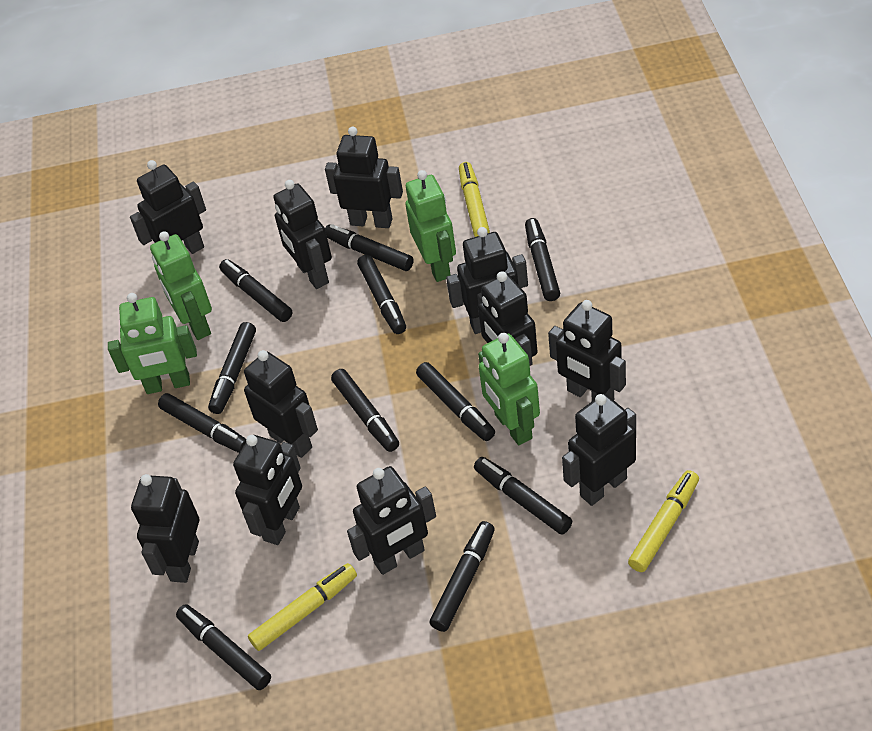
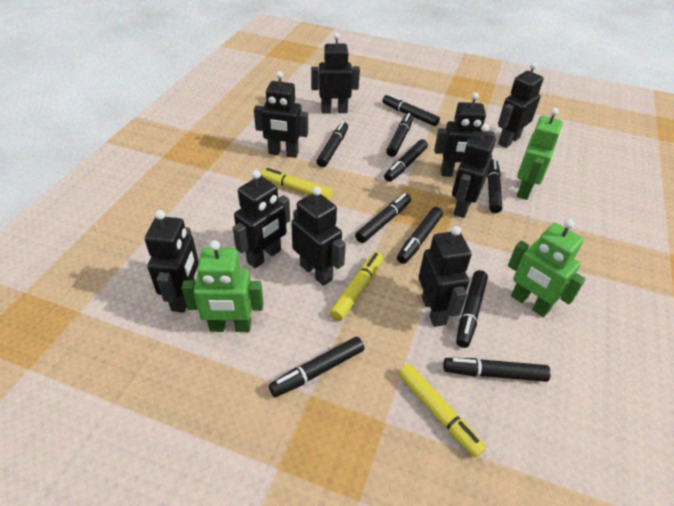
black marker: [158,393,246,453] [176,604,271,690] [208,322,256,414] [219,259,292,322] [325,224,414,271] [331,369,399,452] [357,255,406,334] [416,362,495,441] [430,521,495,632] [474,457,572,535] [525,218,560,301] = 11 -> [269,337,364,397] [316,121,348,167] [355,193,411,243] [382,94,440,126] [384,139,428,182] [386,113,413,157] [397,207,443,264] [443,358,551,382] [456,270,488,348] [487,159,502,213] = 10
black robot: [130,160,206,254] [131,474,199,583] [233,435,302,545] [244,350,318,458] [273,180,332,289] [325,127,403,228] [347,466,436,575] [446,227,528,334] [477,271,537,366] [548,300,626,401] [562,394,636,506] = 11 -> [145,210,199,313] [233,170,290,268] [254,71,308,158] [291,187,346,286] [311,33,360,114] [419,226,471,327] [434,92,495,177] [452,124,496,218] [498,62,544,148] = 9
green robot: [108,293,197,394] [150,231,212,340] [405,170,456,282] [478,333,540,445] = 4 -> [182,240,263,332] [508,219,586,317] [517,108,563,200] = 3

